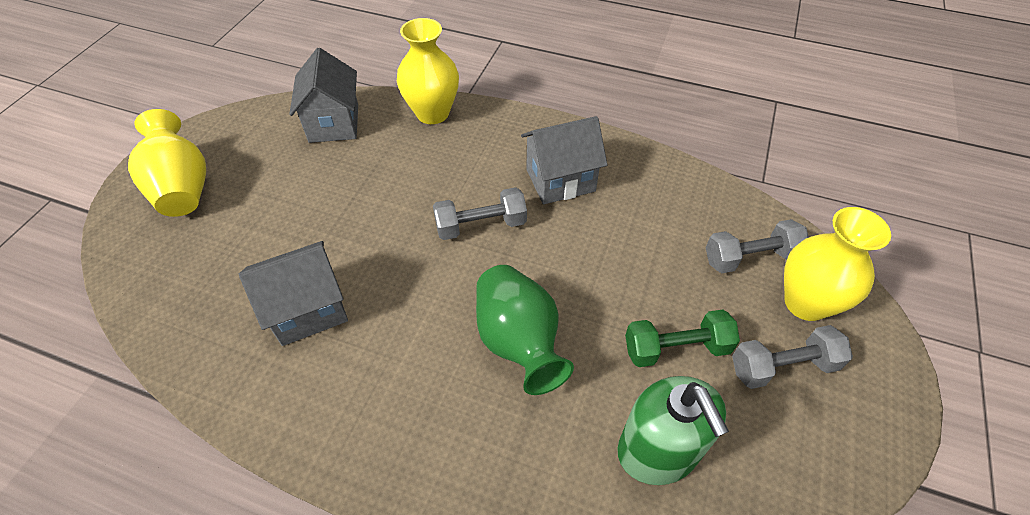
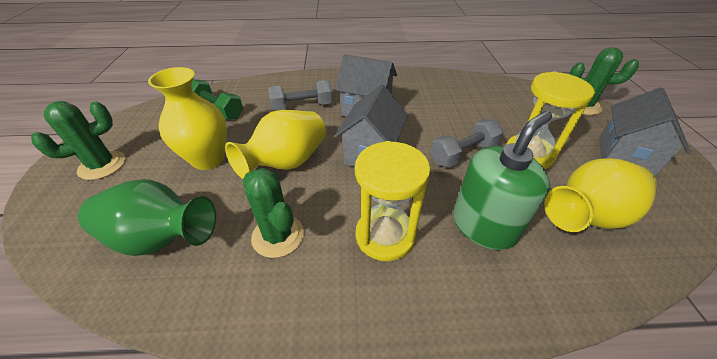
green cactus: none = 0 -> [31,101,125,180] [242,168,304,258] [569,47,639,115] = 3
grey dumbbell: [433,187,527,240] [706,219,809,273] [732,325,853,389] = 3 -> [268,80,333,111] [431,119,503,168] = 2
yellow hourglass: none = 0 -> [355,141,430,261] [506,71,595,169] = 2

